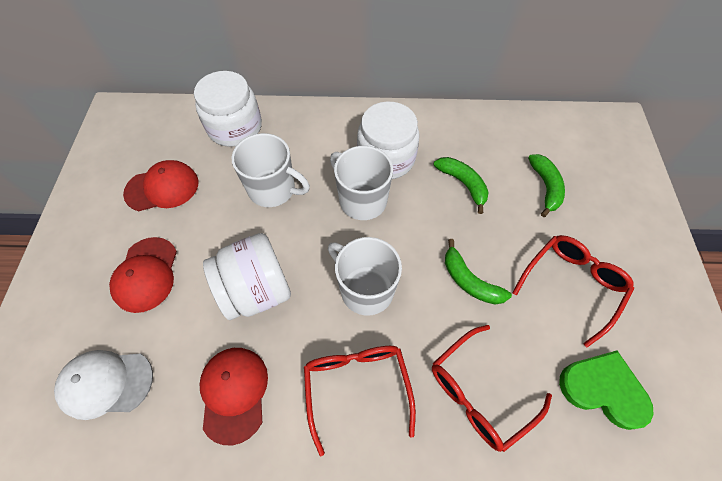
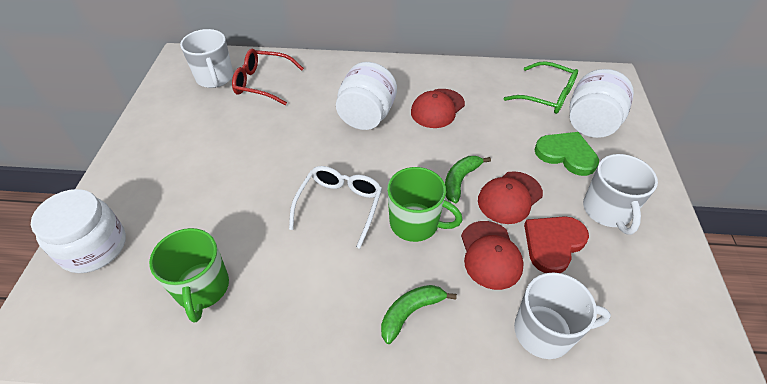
green banana: [434,157,489,214] [445,239,512,304] [528,154,565,217] = 3 -> [381,285,457,344] [445,156,491,203] = 2
green glasses: none = 0 -> [504,61,578,114] = 1
green mug: none = 0 -> [149,228,229,323] [387,167,462,242] = 2
red glasses: [304,346,416,456] [432,325,552,452] [512,235,634,348] = 3 -> [232,49,304,105] = 1
red heart: none = 0 -> [524,216,589,273] = 1
white cap: [54,350,153,420] = 1 -> none = 0
white glasses: none = 0 -> [289,166,382,249] = 1

